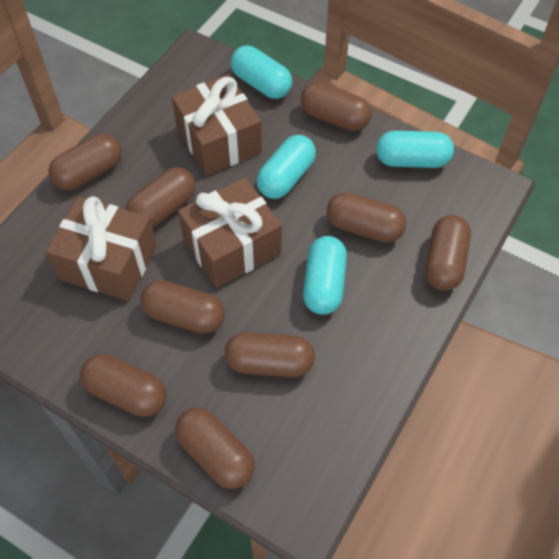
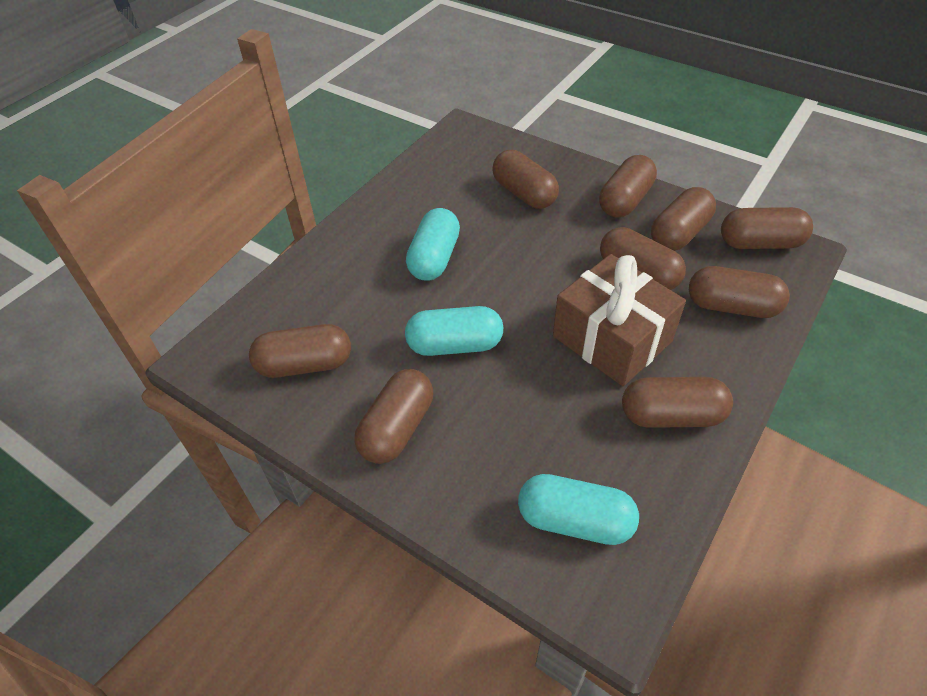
brown gift: [46,196,157,301] [172,74,262,176] [178,177,282,288] = 3 -> [553,254,686,386] = 1
turquoise capsule: [231,46,292,99] [257,135,316,199] [303,236,347,315] [376,131,454,168] = 4 -> [405,306,503,356] [406,208,460,281] [518,474,639,545] = 3

